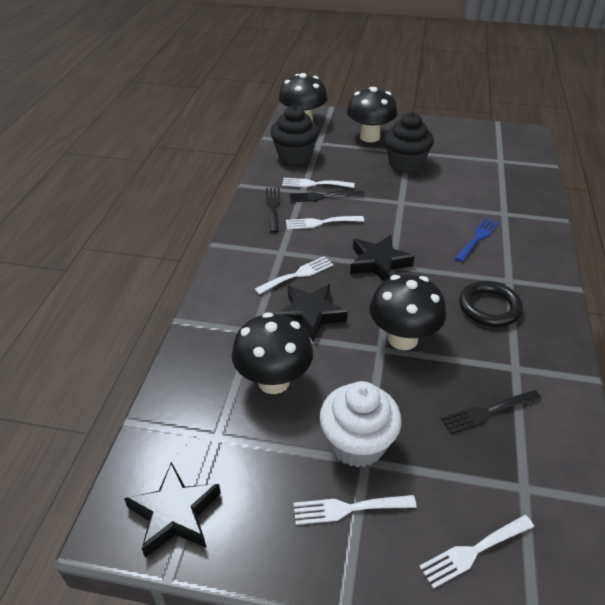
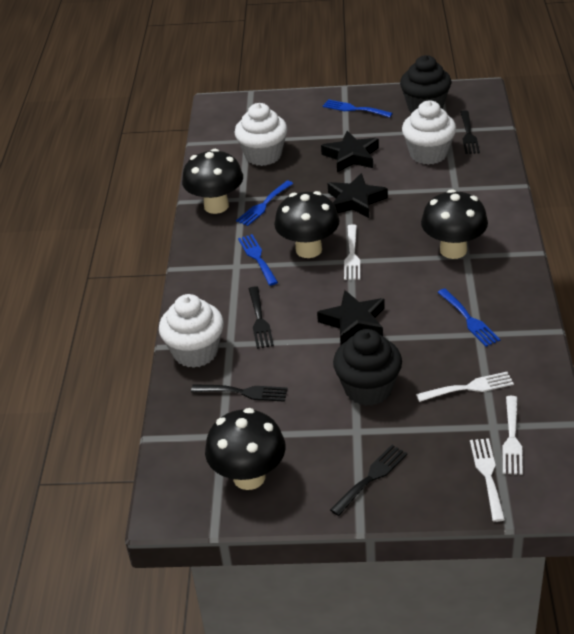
black fork: [266,188,280,233] [290,191,364,202] [441,390,541,434] = 3 -> [191,384,288,402] [249,286,274,349] [330,445,407,516] [460,110,480,154] = 4
black ring: [459,281,523,327] = 1 -> none = 0
blue fork: [454,218,499,262] = 1 -> [236,181,293,226] [238,234,278,286] [323,99,393,118] [437,289,500,347] = 4
white cupcake: [320,381,401,468] = 1 -> [159,294,224,368] [234,103,288,166] [402,100,456,165] = 3
white fork: [255,256,333,295] [282,178,355,188] [286,216,364,230] [294,495,417,525] [419,515,534,589] = 5 -> [344,224,360,280] [416,372,514,402] [470,438,505,522] [502,396,523,475] = 4

